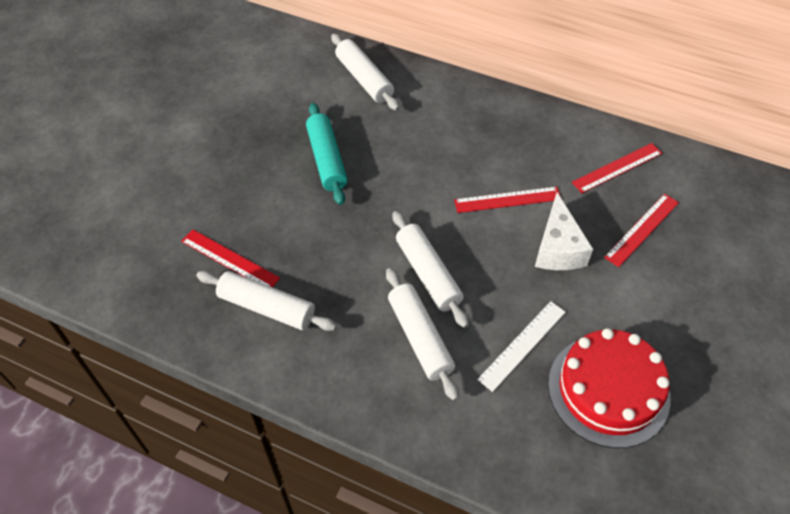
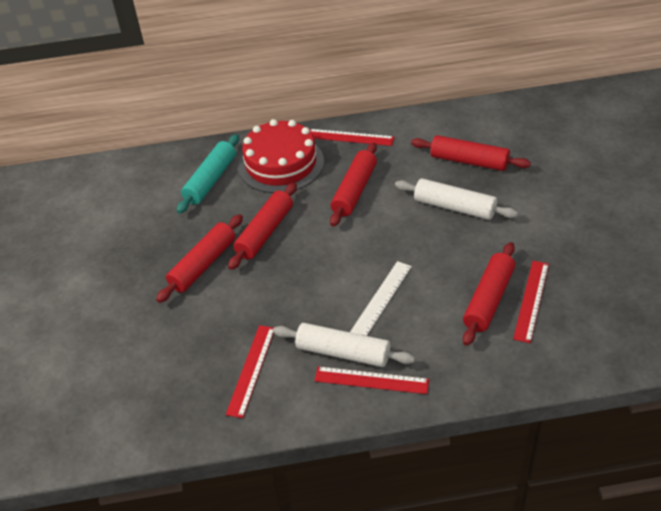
red rolling pin: none = 0 -> [156,214,243,303] [228,183,297,270] [330,142,377,226] [411,135,531,171] [463,242,515,346] = 5
white cheese: [535,192,593,270] = 1 -> none = 0
white rolling pin: [196,271,337,331] [331,34,400,111] [386,268,459,401] [393,211,469,328] = 4 -> [273,323,415,367] [395,178,518,220] = 2

